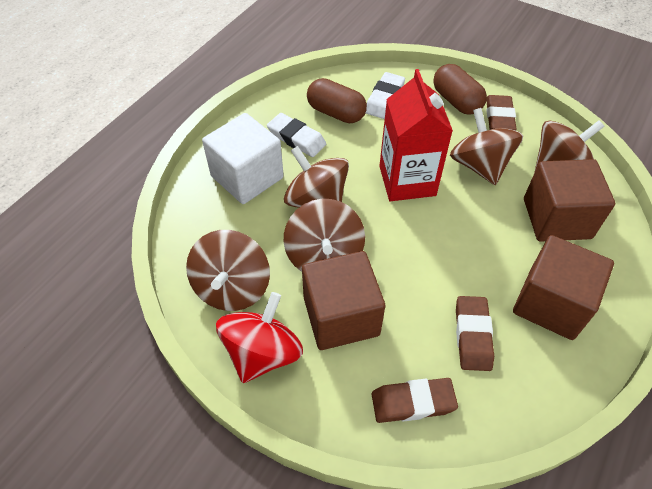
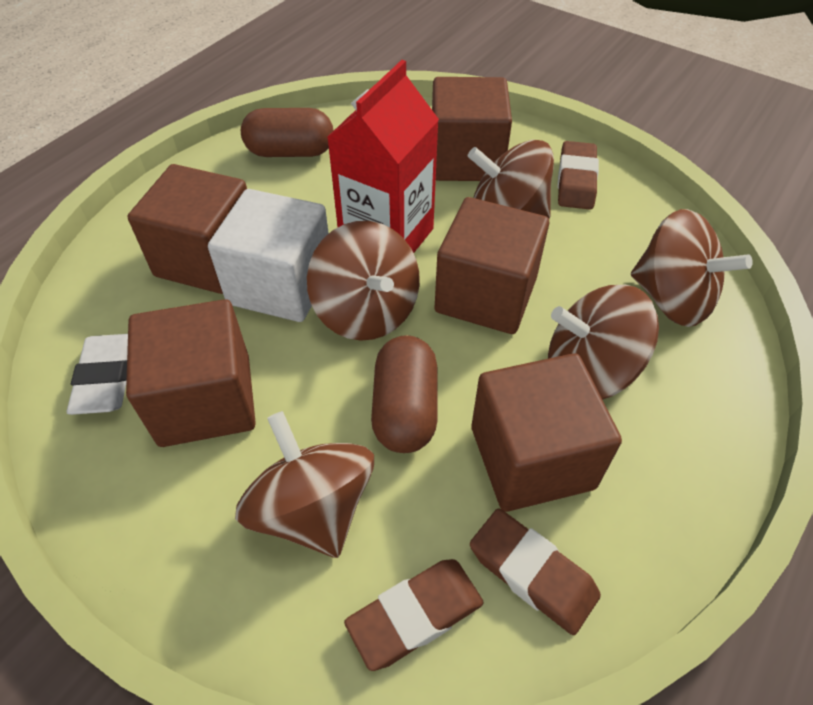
brown cube: [302,251,385,350] [513,235,614,340] [524,159,615,242] = 3 -> [126,299,256,447] [128,164,247,294] [432,77,512,181] [434,197,549,334] [471,353,622,512] = 5
red spinning top: [216,292,303,383] = 1 -> none = 0
white eraser: [267,113,326,157] [366,72,405,119] = 2 -> [67,334,128,415] = 1

